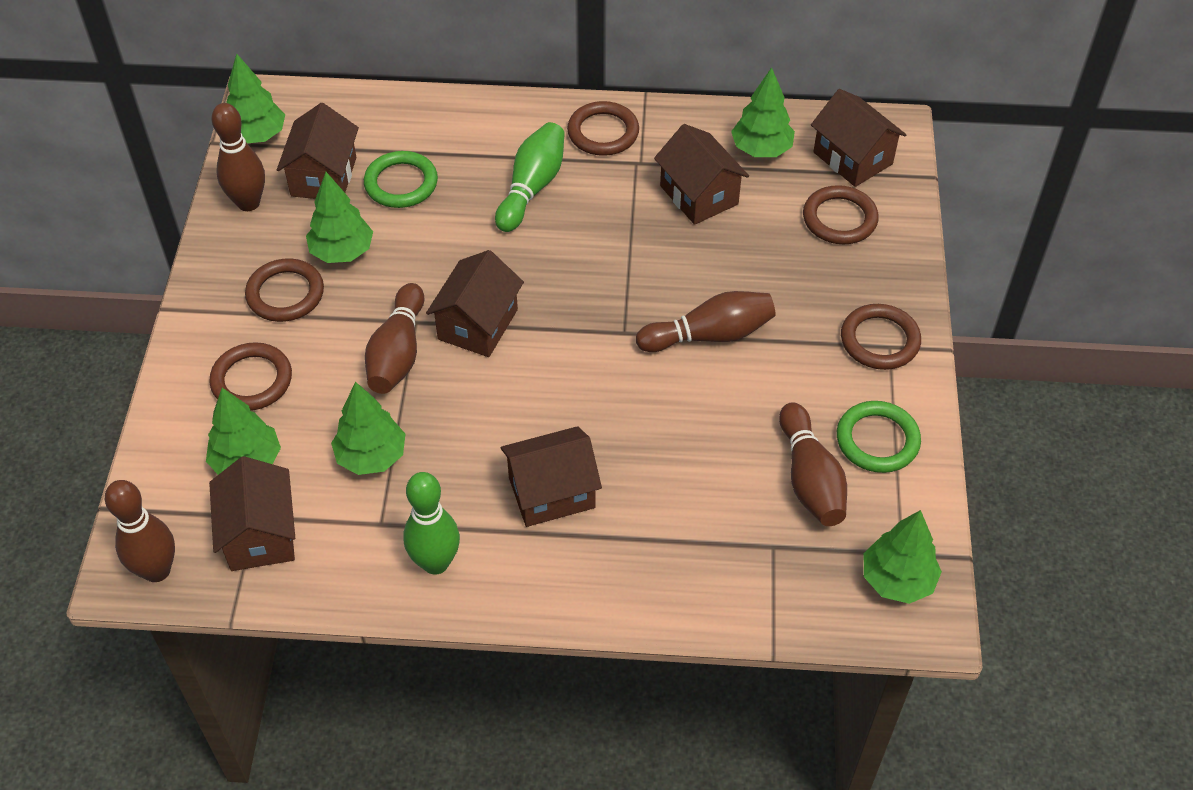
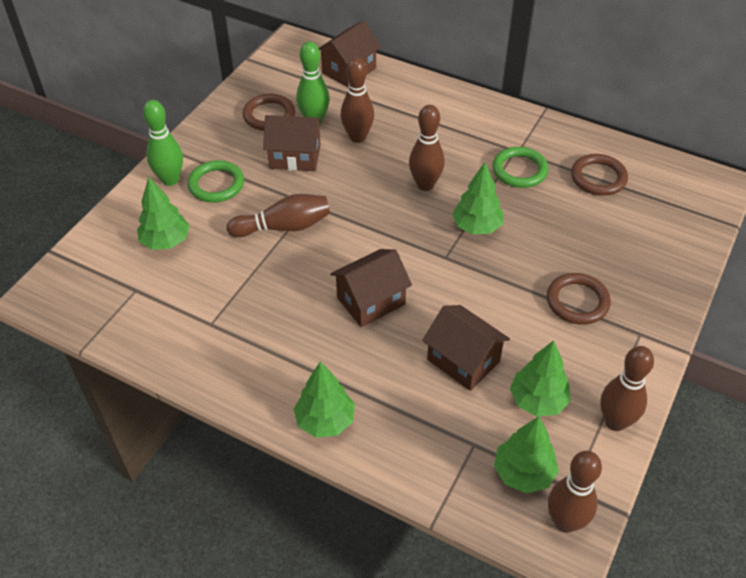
brown house: [209,456,295,571] [277,103,359,199] [426,250,524,357] [501,426,602,527] [654,124,749,225] [811,89,906,187] = 6 -> [263,115,322,171] [319,20,381,87] [330,249,412,327] [422,305,510,391] = 4
brown ring: [209,342,292,411] [245,259,324,322] [567,101,639,156] [803,185,879,244] [841,304,921,370] = 5 -> [243,94,295,131] [547,273,611,325] [571,154,628,196] = 3
green tree: [206,388,281,475] [226,53,285,143] [306,172,373,263] [331,382,405,475] [731,67,795,157] [864,510,942,604] = 6 -> [137,177,190,250] [294,362,355,438] [452,162,503,234] [494,416,559,493] [510,340,571,417] = 5

